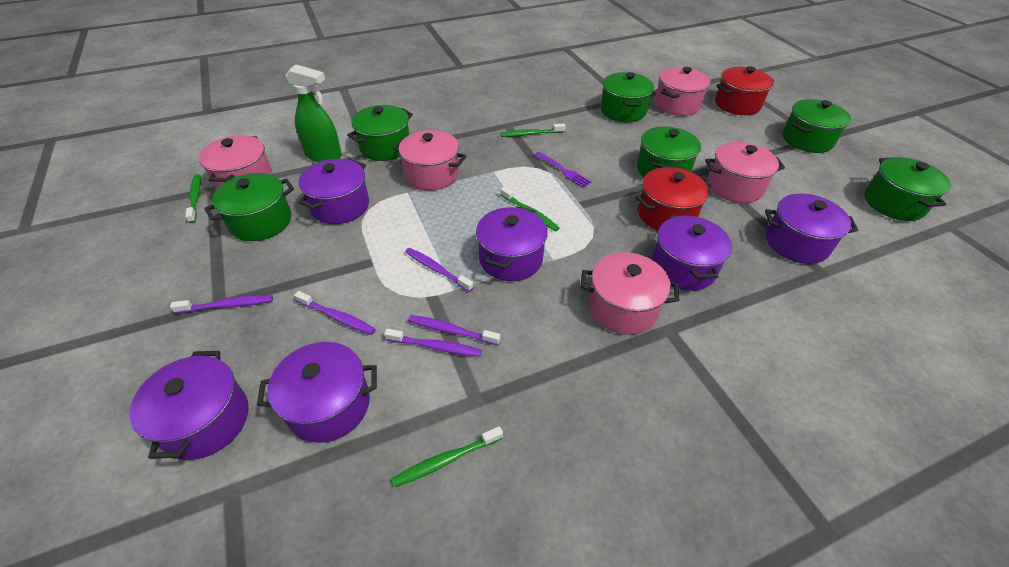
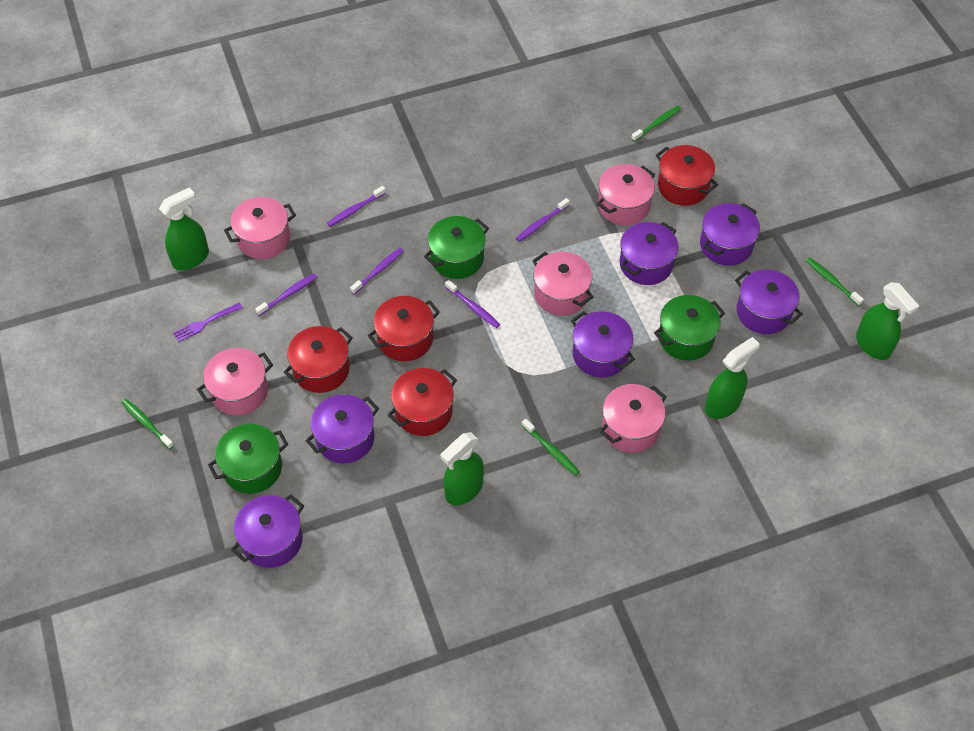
green pot: [204,173,294,241] [347,105,413,161] [600,72,654,122] [637,126,701,177] [782,99,851,153] [864,157,951,221] = 6 -> [208,424,288,494] [424,216,489,279] [654,295,725,361] = 3
green spray bottle: [285,64,342,162] = 1 -> [159,187,209,270] [441,432,484,505] [705,337,760,419] [856,282,919,360] = 4
red pot: [636,167,711,231] [715,66,775,115] = 2 -> [284,326,353,393] [368,296,440,361] [388,368,457,436] [656,145,718,206] = 4

